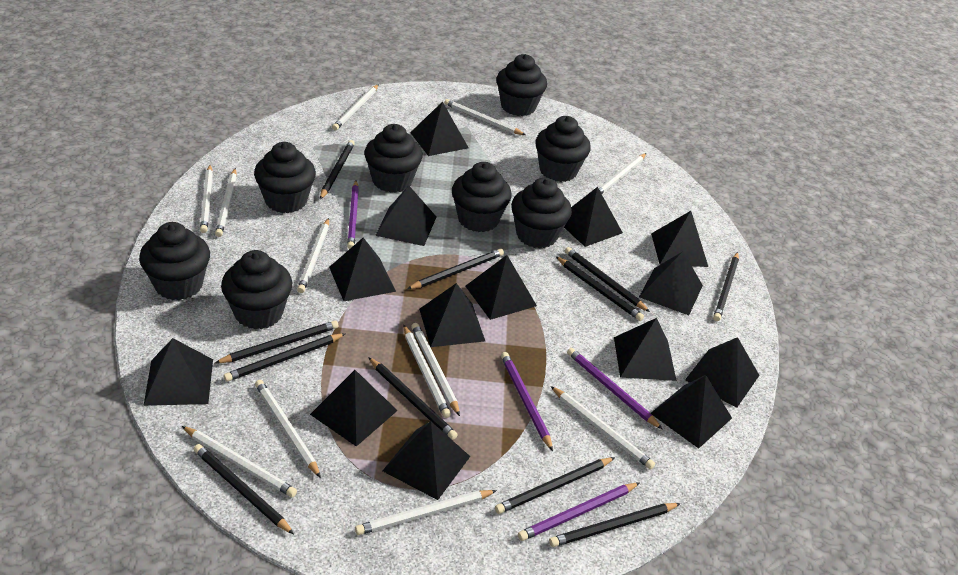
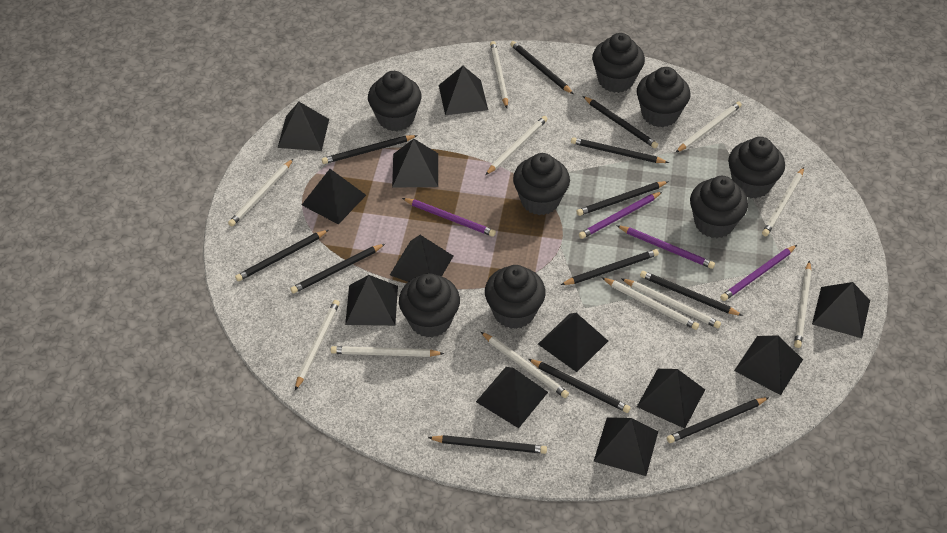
black pencil: [193,444,294,534] [215,321,338,363] [223,333,346,382] [320,140,355,200] [368,357,458,440] [407,248,504,289] [495,457,615,514] [549,503,681,547] [556,256,644,321] [565,247,650,312] [713,252,739,321] = 11 -> [235,230,328,281] [290,244,385,293] [322,135,418,164] [428,435,547,454] [510,41,573,94] [528,359,631,413] [561,249,659,285] [571,137,669,163] [576,181,669,216] [583,96,658,149] [640,271,743,316] [667,397,769,443] = 12
black pyramid: [143,338,213,406] [310,370,398,447] [329,238,396,301] [375,186,436,246] [383,421,470,500] [410,102,469,156] [419,283,485,347] [465,255,537,320] [564,187,623,247] [614,318,677,381] [639,252,703,315] [651,211,708,267] [651,375,732,449] [685,337,760,408] = 14 -> [278,102,329,151] [302,169,366,225] [345,275,398,326] [390,235,453,282] [392,139,438,188] [439,66,488,115] [476,367,548,428] [538,313,608,372] [593,417,658,476] [637,369,705,429] [734,335,803,395] [812,282,870,338] = 12
white pencil: [182,426,297,497] [200,165,213,233] [215,168,237,237] [255,380,321,478] [297,218,329,293] [332,84,379,130] [355,490,497,535] [403,325,451,418] [411,323,460,416] [444,99,525,135] [551,386,655,469] [599,153,647,194] = 12 -> [228,159,293,226] [295,300,340,390] [331,346,444,357] [481,332,569,398] [485,116,548,175] [490,41,508,108] [601,277,699,330] [621,278,721,328] [675,102,742,153] [762,167,804,236] [794,261,812,348] = 11

